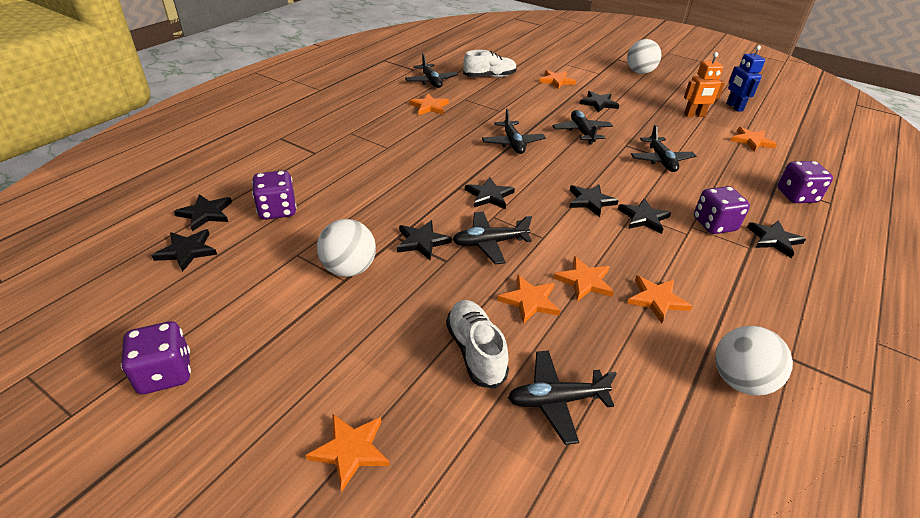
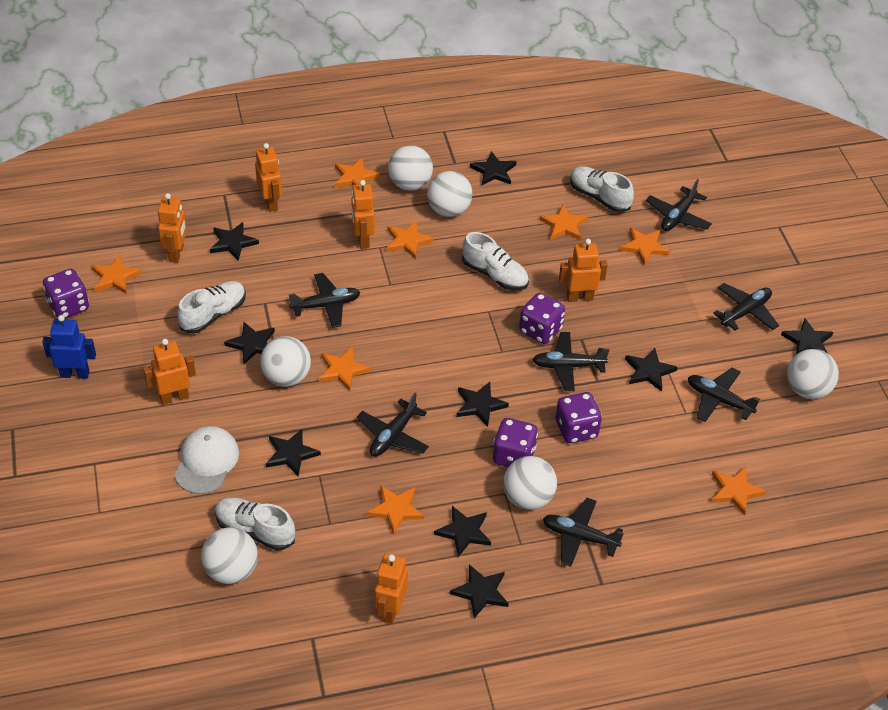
black plane: [405,53,458,88] [453,212,532,265] [482,109,546,154] [508,351,617,445] [552,110,613,145] [631,124,696,172] = 6 -> [289,273,360,328] [357,393,429,457] [533,332,609,391] [543,498,624,567] [646,179,712,231] [688,367,760,422] [713,283,779,331] = 7
black star: [152,229,217,272] [174,194,232,231] [397,220,452,260] [465,177,515,209] [569,184,619,217] [579,91,619,113] [618,198,671,234] [747,220,806,258] = 8 -> [210,222,259,261] [224,322,275,364] [266,429,321,476] [434,506,491,557] [450,564,509,619] [456,382,509,427] [470,151,517,185] [625,348,678,391] [781,319,833,355] = 9
orange robot: [684,52,725,117] = 1 -> [143,339,196,405] [158,193,187,263] [255,143,282,212] [351,180,375,249] [375,553,408,624] [559,239,608,302] = 6
orange star: [306,414,389,492] [409,94,449,115] [497,275,560,324] [539,70,576,89] [553,256,614,301] [627,275,692,323] [731,127,777,152] = 7 -> [91,255,142,294] [319,347,371,391] [335,158,380,188] [367,485,424,534] [387,220,434,259] [539,204,588,240] [620,227,670,265] [711,466,766,515] = 8
white ball: [317,219,376,277] [627,39,661,74] [715,326,793,396] = 3 -> [201,527,258,584] [260,336,311,387] [388,145,433,191] [427,171,472,217] [503,456,557,510] [787,349,839,399] = 6
white cap: none = 0 -> [174,426,239,494] = 1
white shoe: [446,300,509,389] [463,50,517,77] = 2 -> [177,281,246,334] [215,497,295,551] [462,232,529,290] [570,166,634,213] = 4

